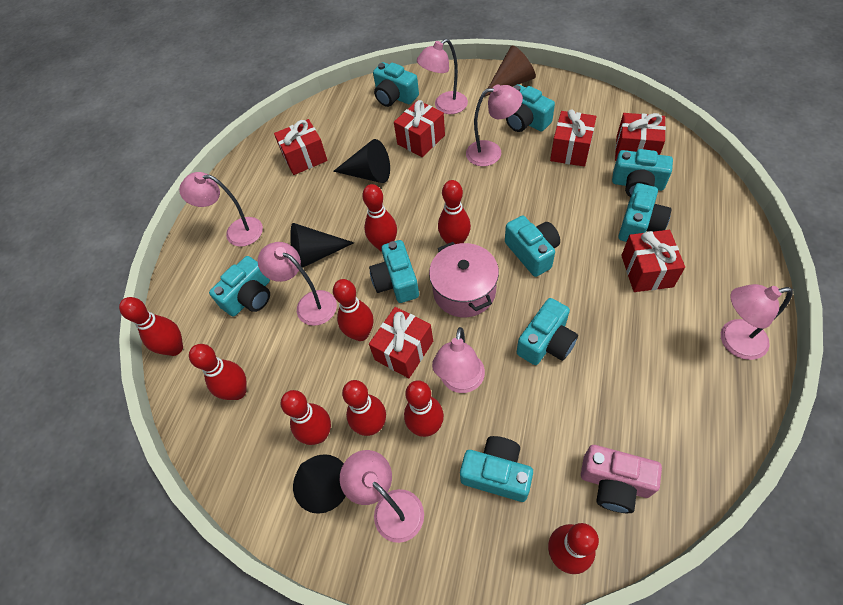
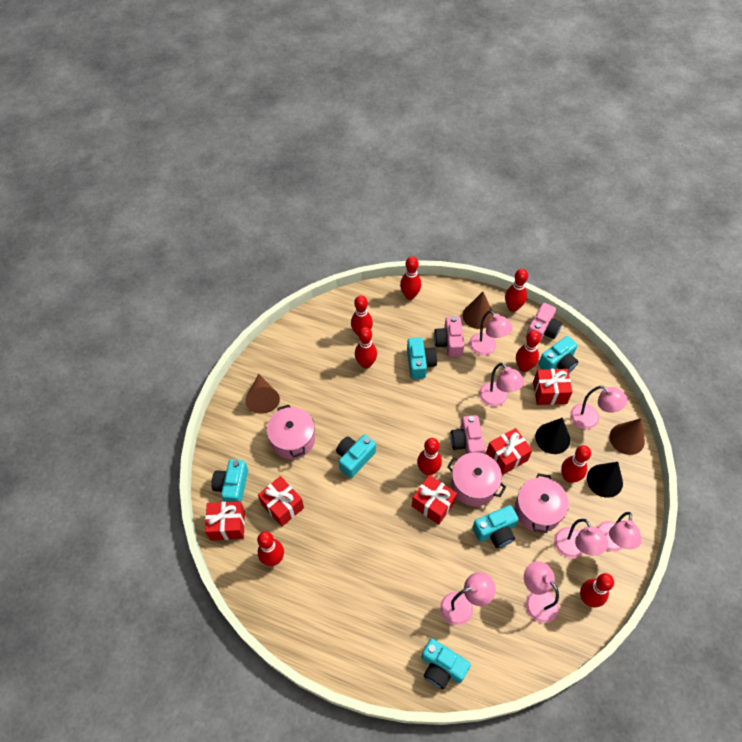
black cone: [290,223,354,268] [293,454,346,514] [333,139,390,183] = 3 -> [535,418,570,454] [587,462,623,498] = 2
brown cone: [484,45,536,97] = 1 -> [245,374,280,414] [463,292,493,329] [609,418,645,455] = 3
pink camera: [581,445,662,513] = 1 -> [434,316,464,357] [450,415,485,454] [526,303,562,343] = 3
pink pot: [429,242,499,317] = 1 -> [267,405,315,459] [447,452,506,506] [515,473,569,533] = 3
red gift: [274,119,328,175] [369,307,433,378] [394,100,445,157] [550,109,597,167] [615,113,666,161] [621,230,685,292] = 6 -> [205,501,245,540] [258,476,304,527] [412,475,457,525] [486,428,532,475] [533,369,573,405] = 5
turquoise camera: [209,256,270,317] [369,240,419,303] [373,62,419,107] [460,436,533,502] [505,216,560,277] [506,84,555,132] [517,298,578,365] [612,149,673,197] [618,183,671,242] = 9 -> [211,459,248,503] [336,434,376,478] [407,337,437,379] [421,639,471,689] [472,505,519,548] [539,336,578,373] = 6

